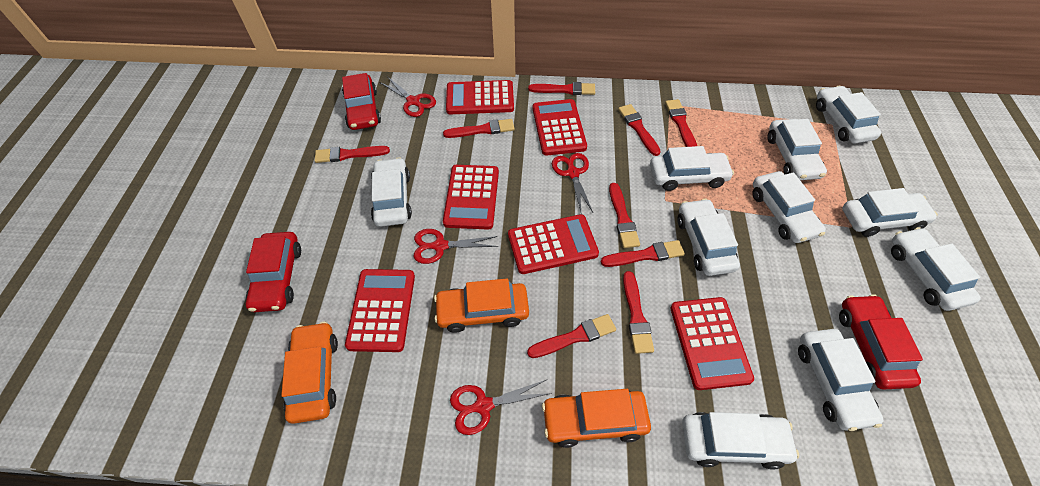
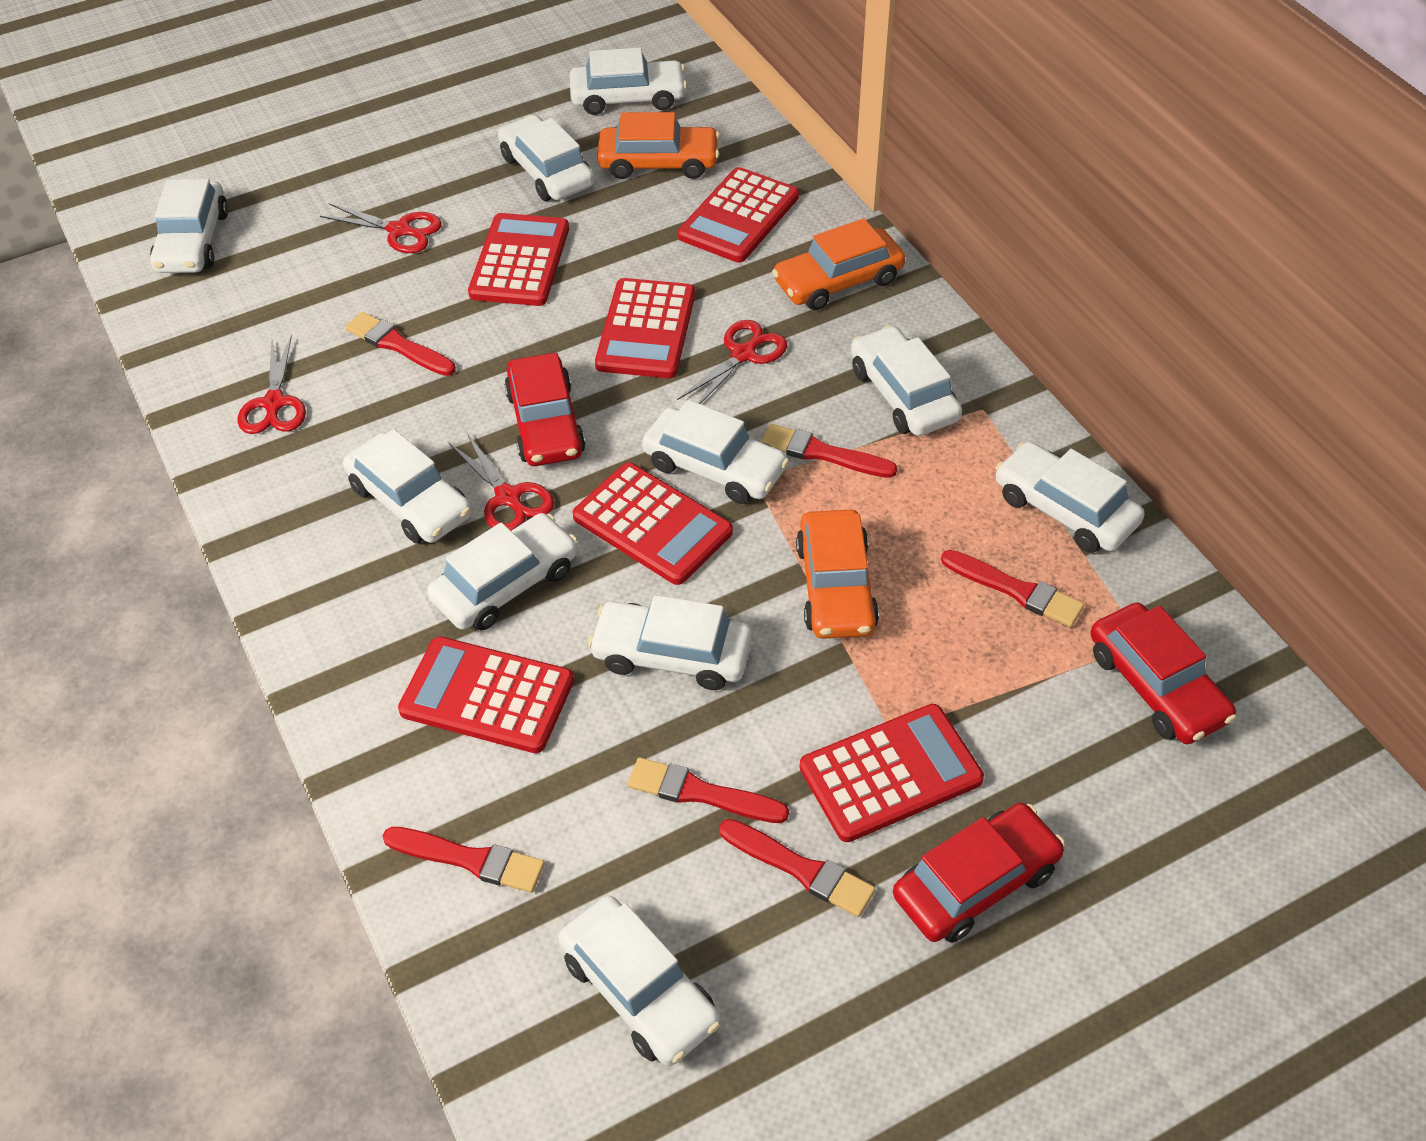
red brush: [314,146,390,163] [443,119,515,138] [527,314,616,358] [528,82,595,95] [601,240,685,267] [609,183,640,248] [618,104,661,156] [623,271,654,354] [665,99,697,147] = 9 -> [345,312,456,376] [383,827,545,893] [627,757,789,823] [719,819,876,917] [760,424,897,478] [941,550,1084,627] = 6

